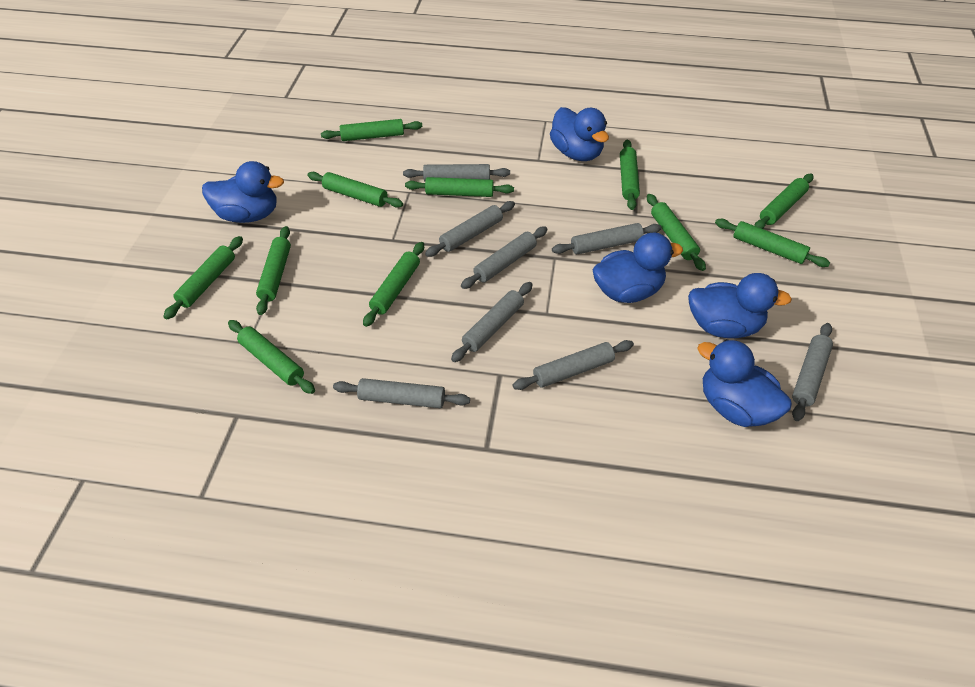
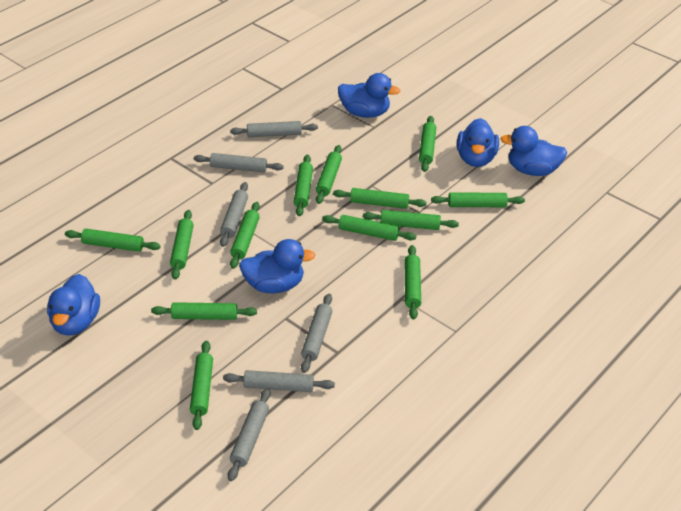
green rolling pin: [163,236,243,319] [228,320,315,394] [256,226,291,315] [307,172,403,208] [321,119,422,141] [363,242,424,327] [405,177,514,197] [620,140,640,210] [647,194,706,271] [715,219,830,267] [754,174,813,229] = 11 -> [65,229,161,252] [151,302,257,320] [170,210,194,280] [190,341,213,430] [230,202,260,269] [294,155,313,216] [316,145,342,204] [322,215,416,241] [333,188,427,209] [363,210,459,230] [404,245,421,320] [419,116,436,172] [431,192,525,207] = 13
grey rolling pin: [333,378,470,408] [403,164,510,181] [425,201,515,257] [451,282,533,362] [461,227,548,289] [513,340,634,390] [552,223,662,254] [792,323,833,421] = 8 -> [194,153,284,172] [220,182,248,247] [223,370,335,392] [228,388,271,481] [230,121,318,137] [301,294,332,373] = 6

